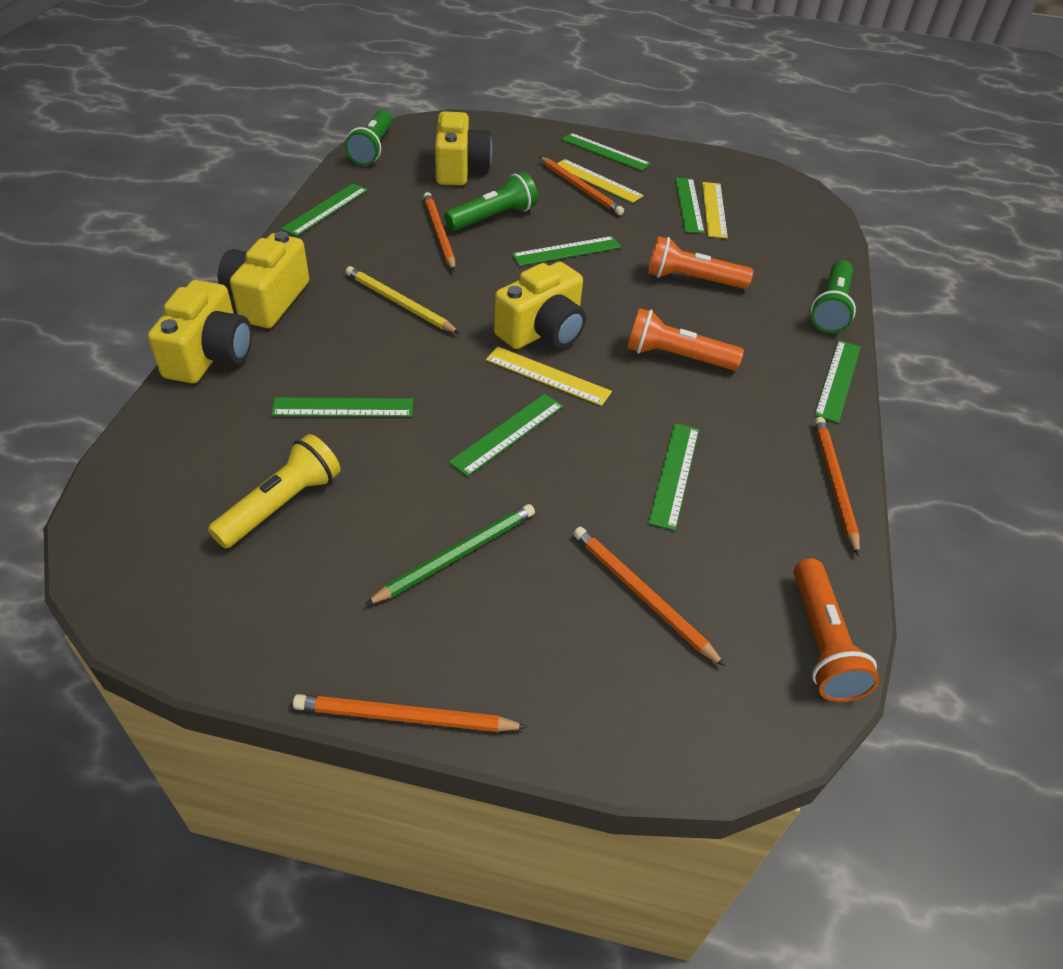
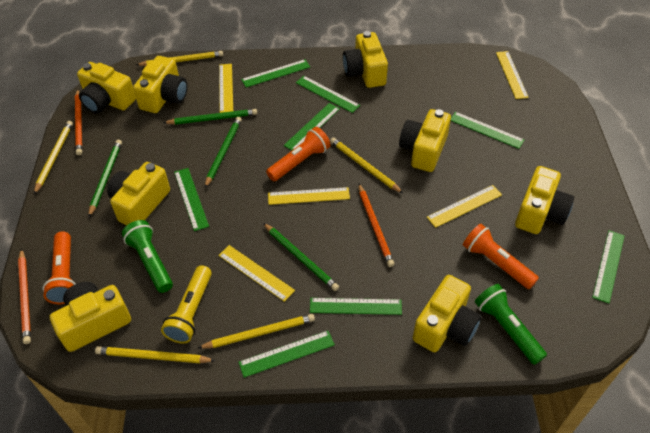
green flashlight: [345,109,393,165] [444,172,538,231] [811,260,856,333] = 3 -> [122,220,173,293] [475,284,547,365] = 2
green pencil: [365,504,535,605] = 1 -> [88,140,122,217] [164,109,257,125] [205,117,242,188] [263,223,339,291] = 4
orange pencil: [293,694,527,732] [423,192,455,271] [539,157,624,215] [573,527,726,667] [814,417,860,556] = 5 -> [18,248,31,344] [75,89,82,155] [358,184,394,267] = 3
yellow camera: [148,280,252,383] [218,231,309,328] [435,111,492,185] [494,262,586,349] = 4 -> [50,282,131,352] [77,62,136,113] [107,162,170,226] [133,56,188,113] [343,31,388,88] [399,109,451,172] [413,275,481,352] [515,166,574,234] = 8
yellow pencil: [346,266,460,334] = 1 -> [34,121,73,194] [95,346,216,363] [136,51,223,66] [198,314,315,349] [330,137,403,193] = 5
yellow ruler: [486,347,612,406] [557,159,644,203] [702,182,728,238] = 3 -> [218,245,295,302] [219,64,233,113] [268,187,350,205] [427,185,502,228] [496,51,529,99] = 5

